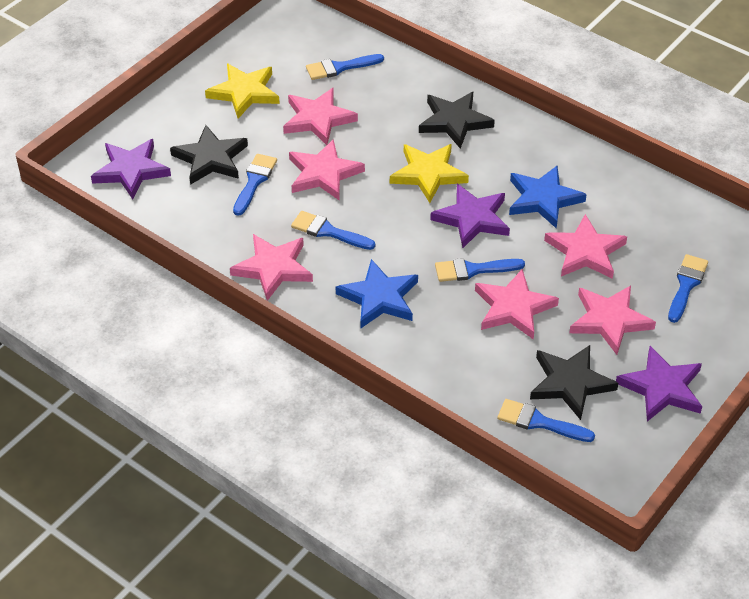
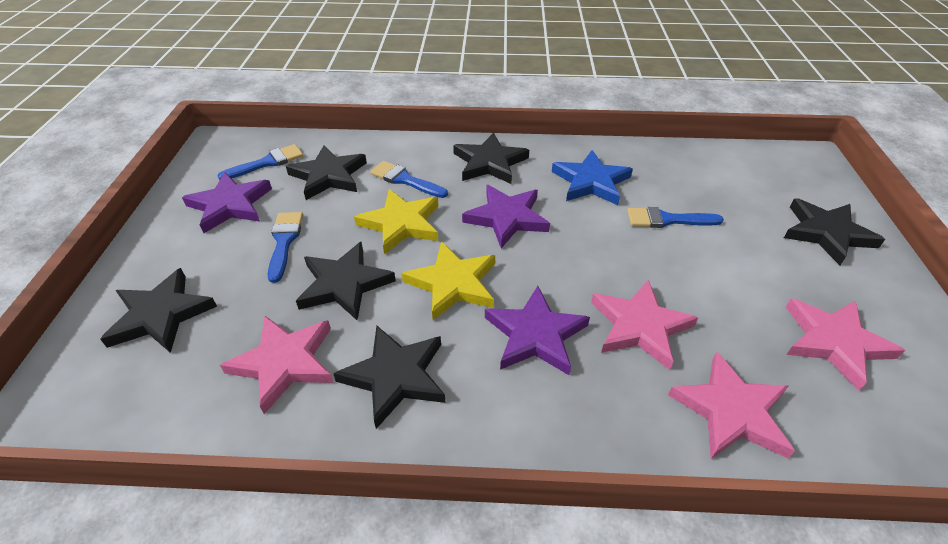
black star: [170,125,248,185] [419,92,495,149] [530,345,618,420] = 3 -> [100,268,217,353] [286,145,367,200] [296,242,396,320] [333,326,446,429] [453,133,529,184] [784,198,885,265] = 6
blue brush: [233,154,277,216] [291,211,375,250] [306,54,384,80] [435,258,525,282] [497,399,595,442] [668,254,708,323] = 6 -> [217,144,304,180] [268,212,303,283] [370,161,448,198] [627,207,724,228] = 4
blue star: [336,259,418,328] [509,165,587,229] = 2 -> [552,150,633,205] = 1
pink star: [230,234,313,301] [283,88,358,145] [289,139,365,201] [475,269,559,340] [544,214,627,279] [569,286,656,355] = 6 -> [220,316,334,414] [591,280,698,370] [668,352,795,459] [786,298,905,391] = 4

